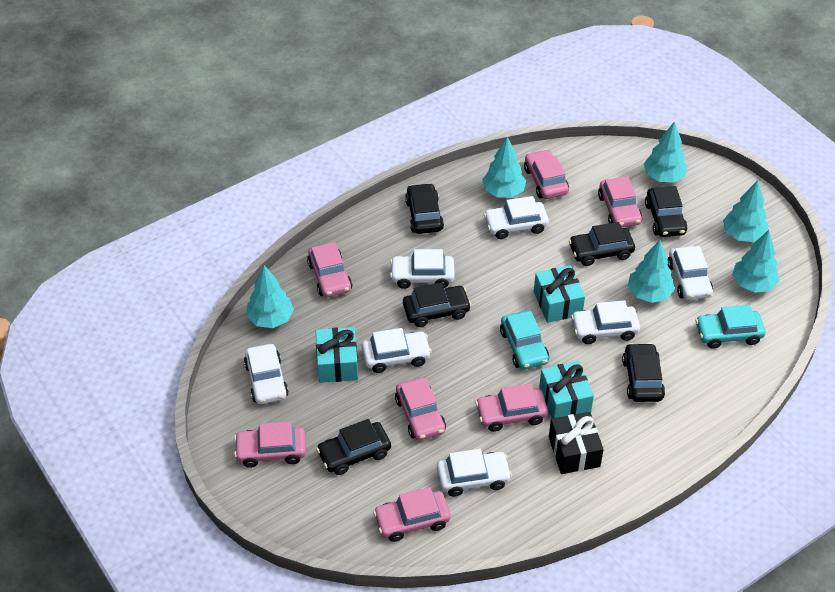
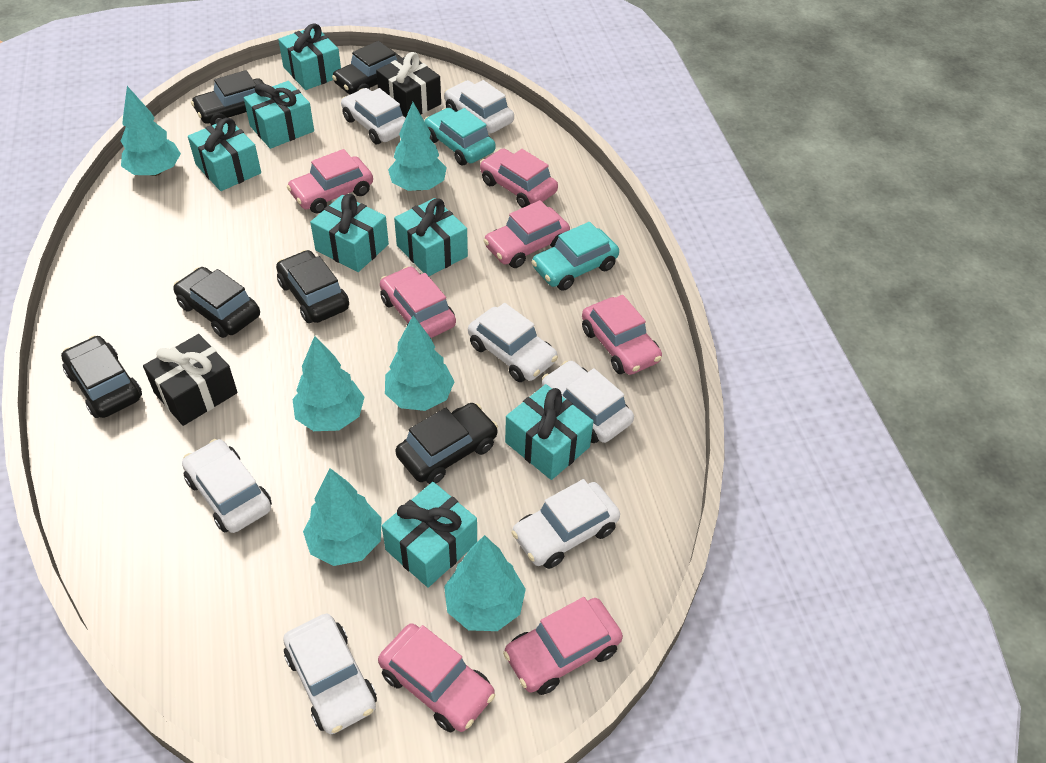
black gift: [549,412,604,474] = 1 -> [143,334,238,426] [376,52,441,117] = 2
turquoise gift: [316,327,358,383] [534,265,585,323] [539,361,594,419] = 3 -> [188,118,261,191] [244,81,314,149] [278,23,341,90] [310,194,389,272] [382,482,477,588] [394,198,468,276] [505,384,594,480] = 7

